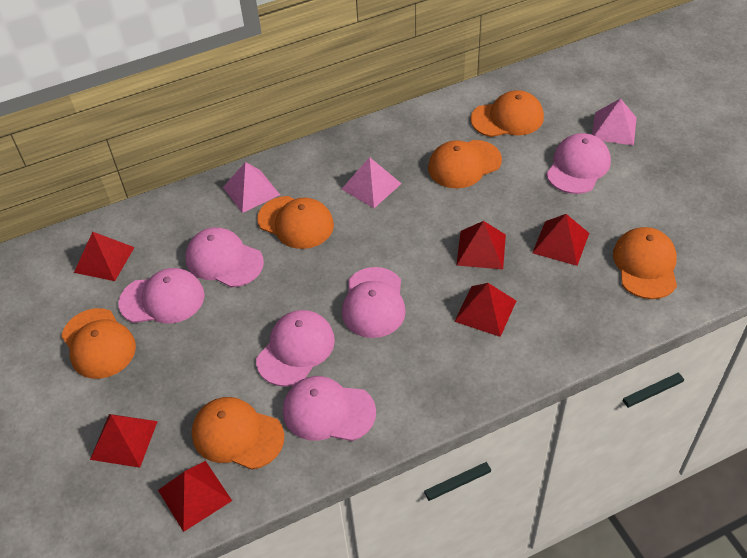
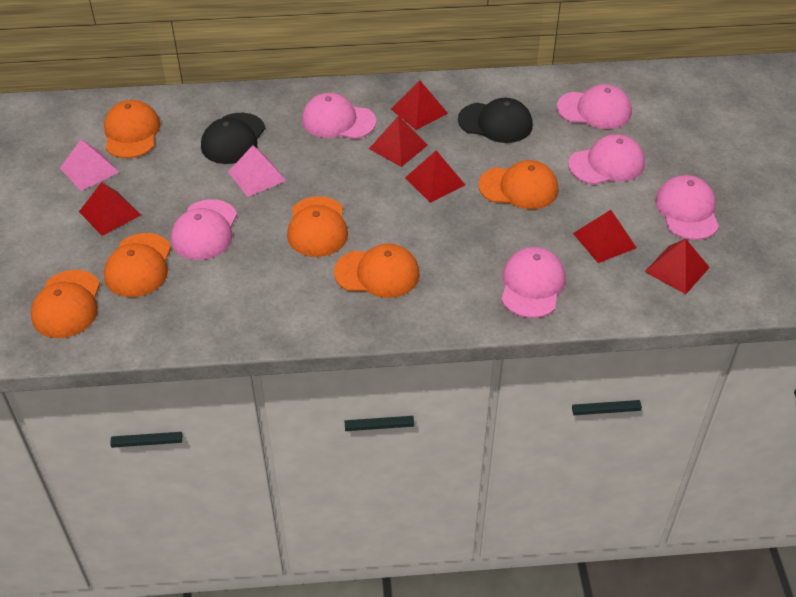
black cap: none = 0 -> [201,113,265,164] [458,98,533,143] = 2
pink pyramid: [223,162,280,213] [342,157,401,208] [592,98,637,145] = 3 -> [60,139,119,191] [228,145,286,197] = 2

